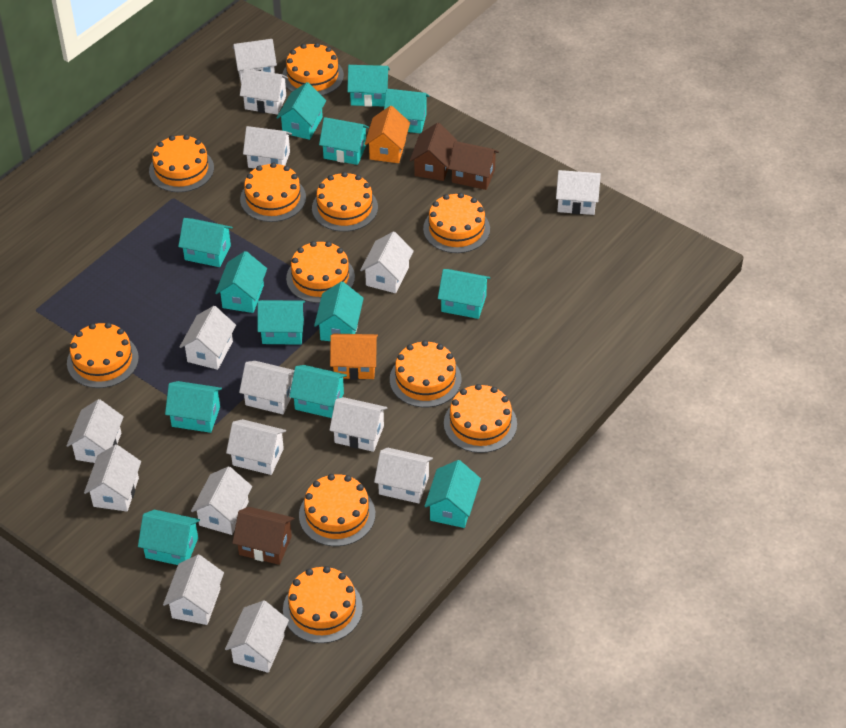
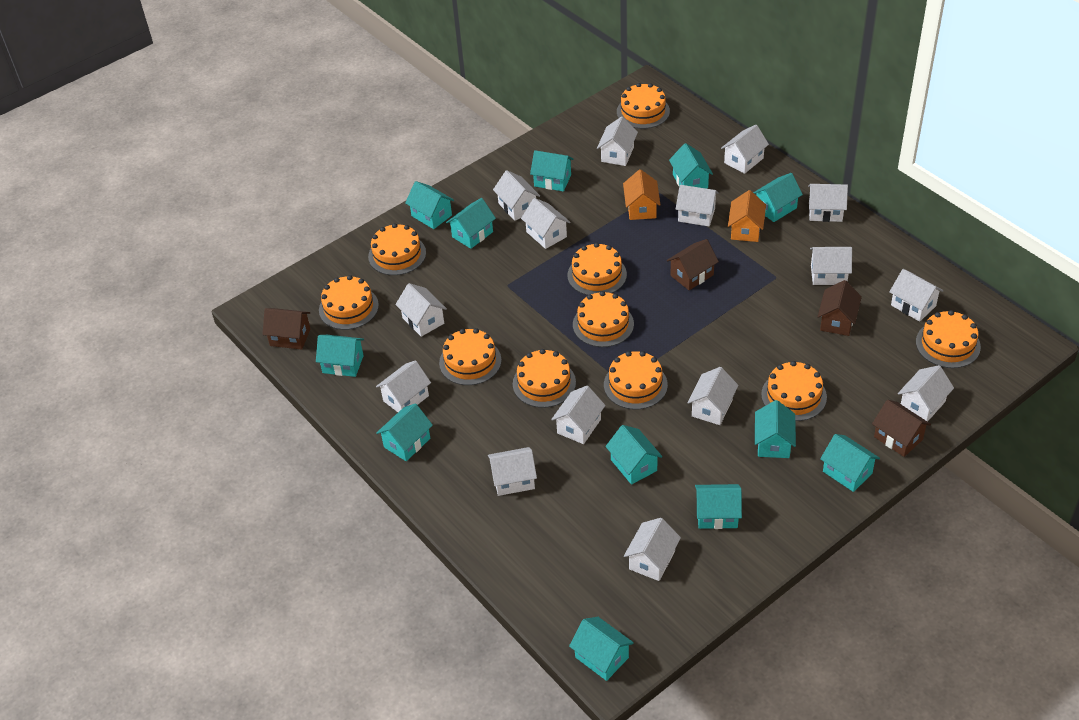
brown house: [232,507,295,565] [410,123,457,181] [448,141,499,190] = 3 -> [263,308,310,349] [667,239,719,290] [818,280,862,336] [872,400,931,457] = 4
orange cake: [67,322,139,388] [149,135,214,192] [240,163,306,222] [282,43,344,96] [283,566,363,643] [286,241,355,303] [299,474,375,546] [312,172,378,232] [390,340,461,407] [423,193,490,253] [444,384,517,453] = 11 -> [319,275,379,330] [368,223,426,275] [439,328,501,385] [513,349,576,408] [567,243,627,295] [573,291,634,347] [604,351,668,409] [617,83,670,129] [761,361,827,421] [916,310,981,368] = 10
turquoise house: [138,510,200,565] [165,381,222,433] [178,218,233,267] [215,251,267,313] [257,300,305,345] [276,82,326,140] [289,365,347,418] [314,281,364,341] [319,117,369,165] [347,65,390,107] [384,89,429,133] [424,460,481,528] [438,269,490,319] = 13 -> [316,335,364,377] [376,403,433,461] [405,181,454,229] [446,198,496,249] [530,150,573,191] [569,617,634,681] [605,425,663,485] [669,143,713,189] [695,484,742,529] [753,173,803,222] [755,400,796,458] [820,434,880,492] = 12

